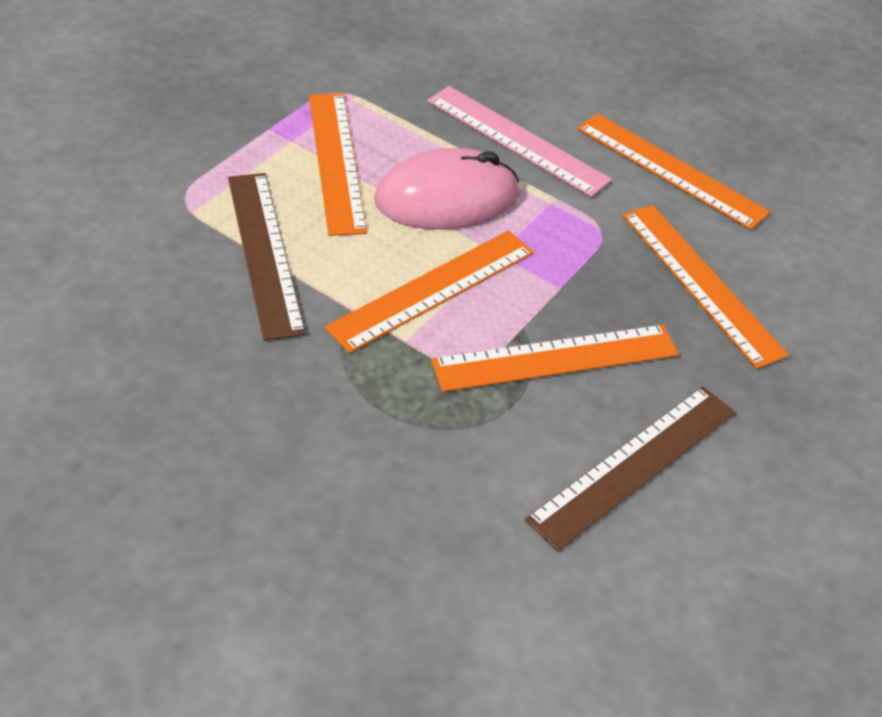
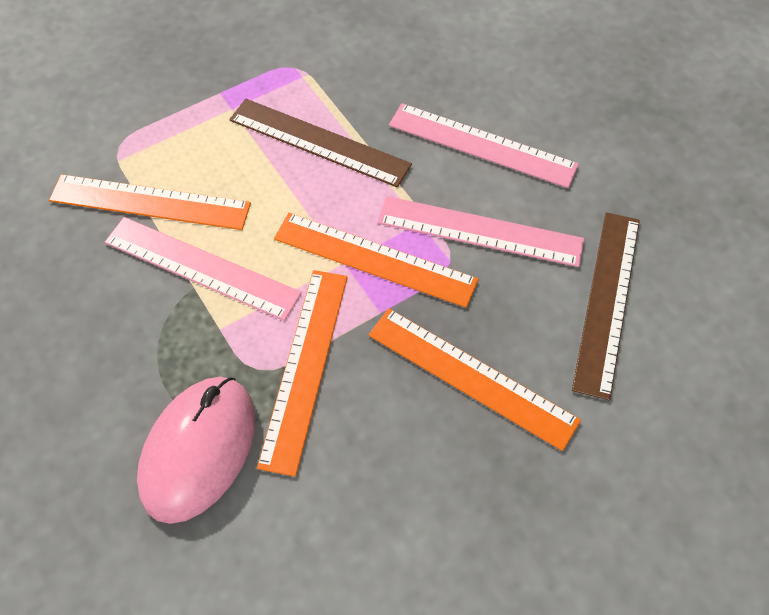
orange ruler: [309,94,367,236] [325,230,534,353] [431,325,679,392] [577,113,770,230] [622,205,789,369] = 5 -> [49,174,251,230] [257,270,348,477] [274,213,479,308] [368,308,581,451] = 4
pink ruler: [427,86,612,197] = 1 -> [105,217,302,321] [378,196,584,267] [389,103,579,188] = 3

